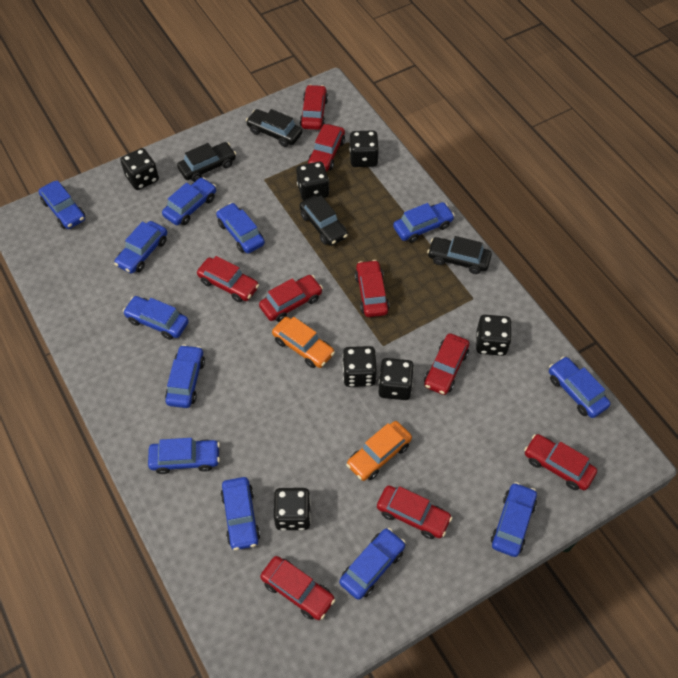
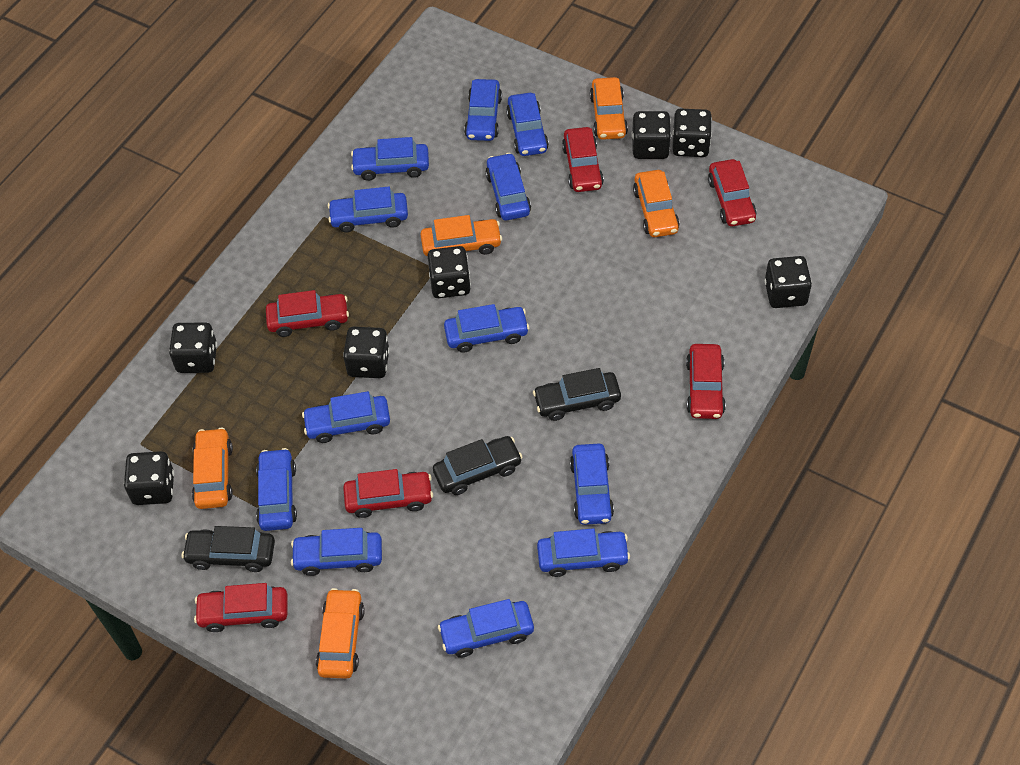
black car: [177,142,236,182] [246,109,302,147] [299,195,348,246] [427,236,492,274] = 4 -> [182,526,275,572] [433,436,523,495] [533,368,621,421] = 3
orange car: [272,317,335,368] [346,421,412,481] = 2 -> [192,428,233,509] [316,588,365,679] [420,215,502,256] [590,77,628,140] [633,170,680,237] = 5
red car: [197,256,259,302] [259,275,323,322] [260,556,335,620] [300,85,328,130] [308,124,345,172] [355,260,389,317] [377,485,452,539] [424,333,469,395] [524,434,597,490] = 9 -> [194,583,287,632] [266,290,349,337] [343,469,433,518] [562,127,604,192] [686,344,726,419] [708,159,756,227] = 6

